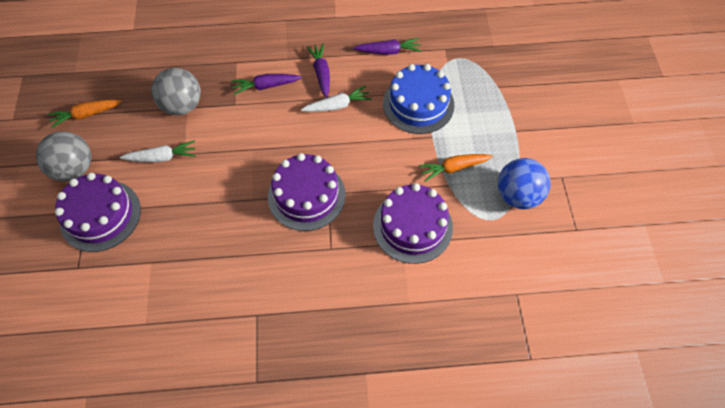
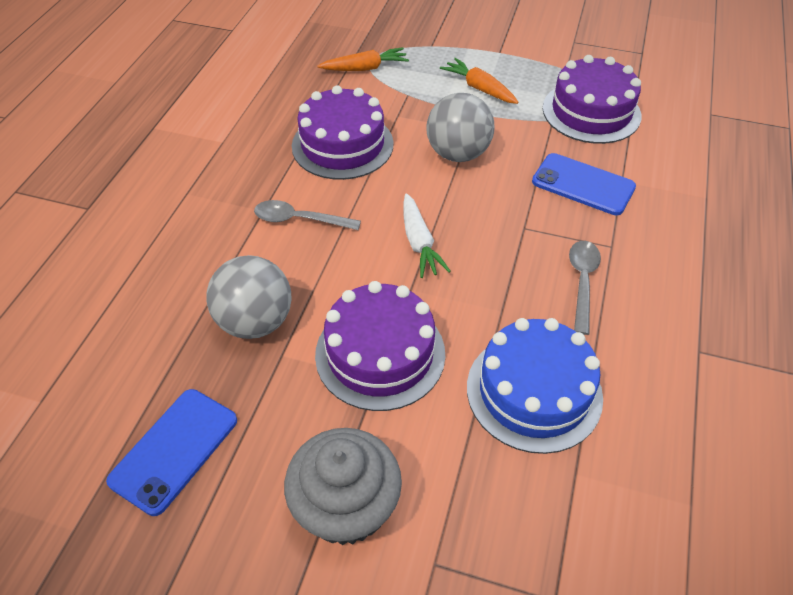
blue ball: [498,158,551,209] = 1 -> none = 0
blue phone: none = 0 -> [106,389,237,516] [532,153,636,215] = 2
grey cupcake: none = 0 -> [284,428,402,545] = 1
grey spoon: none = 0 -> [254,200,361,230] [569,241,601,335] = 2
purple carrot: [231,74,302,95] [306,43,330,98] [353,38,422,55] = 3 -> none = 0
white carrot: [120,140,196,162] [301,86,372,112] = 2 -> [403,193,451,278] = 1

